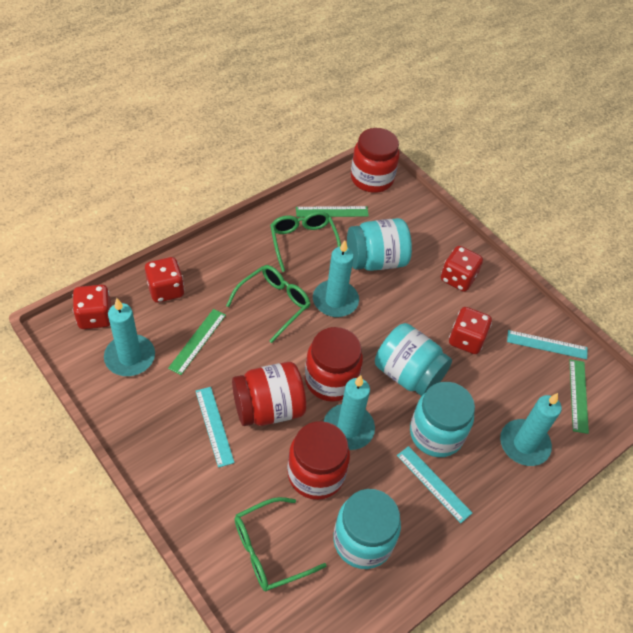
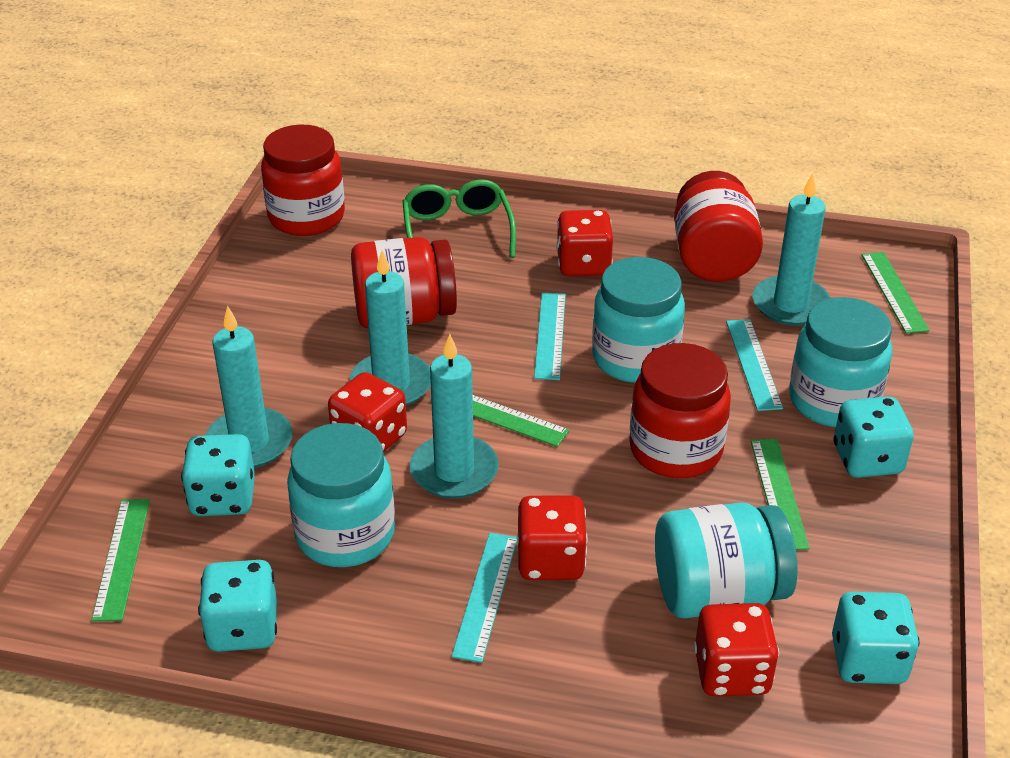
green glasses: [226,265,310,343] [235,497,327,592] [270,211,341,272] = 3 -> [403,180,516,258] = 1
green ruler: [168,309,226,375] [296,206,369,217] [569,359,589,434] = 3 -> [91,499,150,621] [430,395,569,447] [751,439,810,550] [862,252,930,334] = 4
turquoise dice: none = 0 -> [181,434,255,516] [198,560,277,652] [832,592,920,684] [834,396,914,478] = 4

